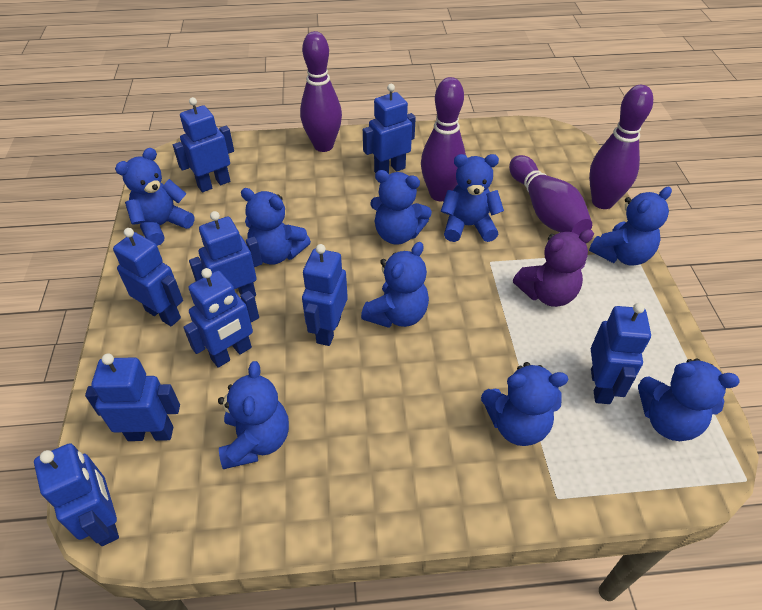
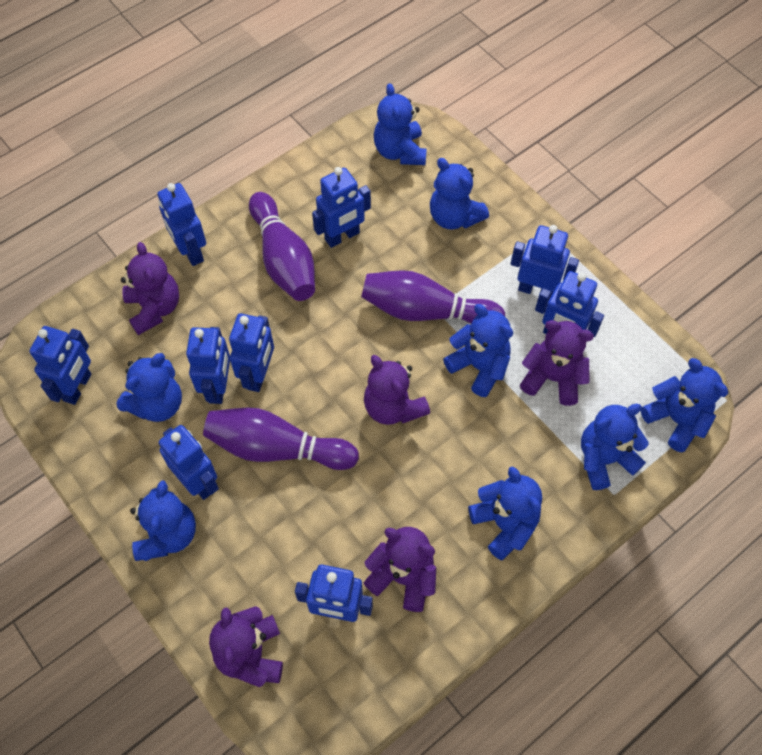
blue teddy bear: [115,148,194,246] [218,361,289,469] [241,188,311,265] [361,242,429,328] [370,170,432,245] [441,154,504,242] [481,362,568,446] [589,187,672,266] [638,359,740,441] = 9 -> [116,353,182,422] [130,481,196,561] [374,83,427,165] [430,158,489,229] [443,304,513,397] [468,466,542,560] [581,404,648,490] [641,358,728,452] = 8
purple bowling pin: [300,31,342,152] [421,77,466,201] [509,155,592,235] [589,85,653,209] = 4 -> [203,407,359,470] [249,192,315,301] [361,270,505,323] = 3
purple teddy bear: [513,229,594,307] = 1 -> [121,242,179,335] [209,606,283,687] [363,527,436,612] [364,355,430,425] [520,320,594,406] = 5

